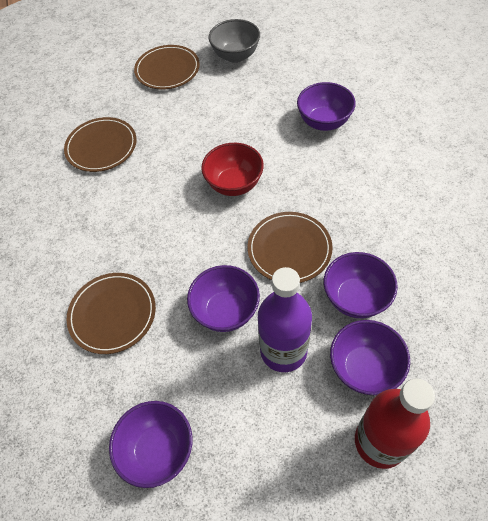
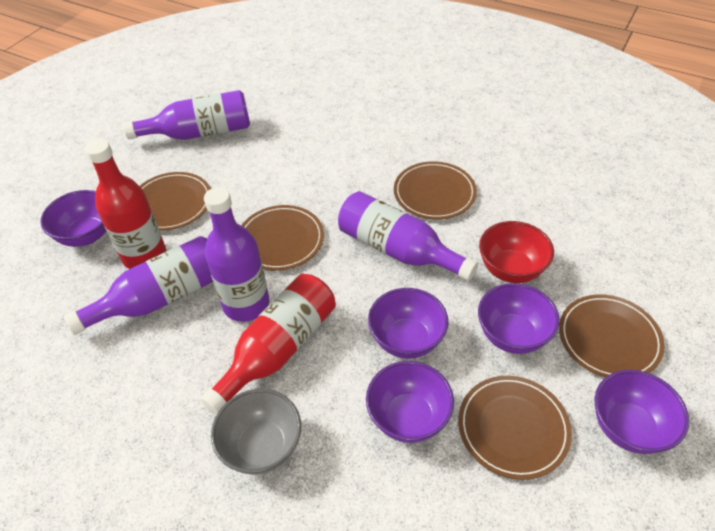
brown plate: [64,117,137,172] [66,273,156,354] [134,45,200,89] [247,212,333,283] = 4 -> [140,172,211,231] [242,205,324,271] [394,161,477,219] [458,376,572,480] [559,294,665,377] = 5
purple bottle: [258,267,312,372] = 1 -> [64,236,213,335] [123,90,250,140] [204,187,269,322] [338,191,478,281] = 4
red bottle: [355,379,435,469] = 1 -> [85,139,166,269] [201,274,336,415] = 2

